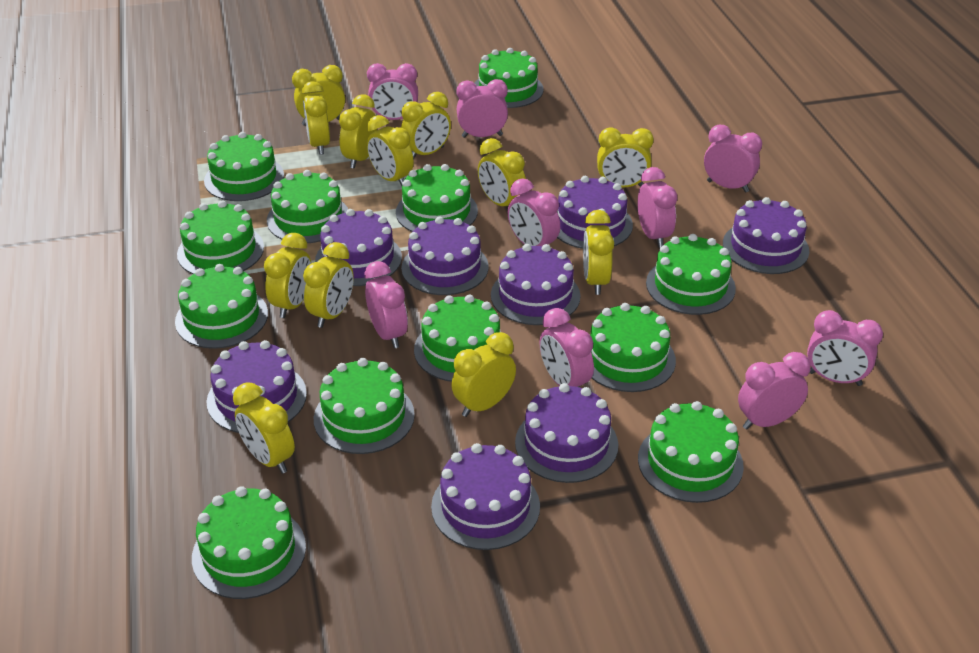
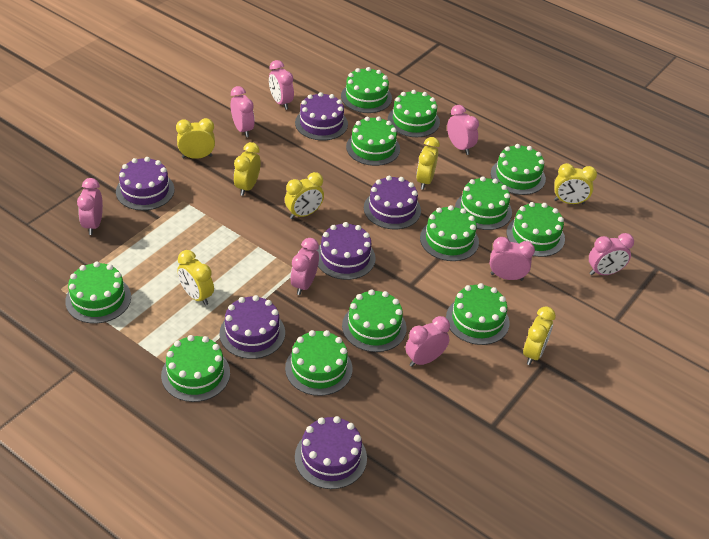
pink clock: [364,261,408,348] [367,63,418,120] [456,79,508,138] [508,178,560,246] [540,308,594,388] [638,167,677,248] [704,125,762,193] [738,352,811,429] [807,310,883,386] = 9 -> [77,178,103,235] [231,86,255,137] [269,60,294,110] [290,238,319,295] [405,316,450,367] [447,105,479,155] [490,237,535,281] [589,233,634,275] = 8
purple cake: [207,340,307,433] [315,209,402,286] [401,217,489,295] [431,443,540,550] [491,244,581,325] [515,383,618,483] [557,176,633,249] [723,197,809,274] = 8 -> [116,157,174,211] [219,295,285,359] [295,92,348,140] [295,416,367,489] [317,222,376,280] [364,176,421,229] = 6
yellow clock: [233,382,295,474] [264,233,311,318] [292,65,345,126] [302,81,330,155] [303,242,354,328] [339,94,377,169] [367,115,414,186] [401,92,451,160] [451,332,516,417] [478,138,526,206] [583,210,614,295] [597,127,654,188] = 12 -> [176,118,215,159] [177,250,214,306] [234,142,261,196] [285,172,324,219] [416,137,440,190] [523,306,556,365] [554,163,597,204] = 7

